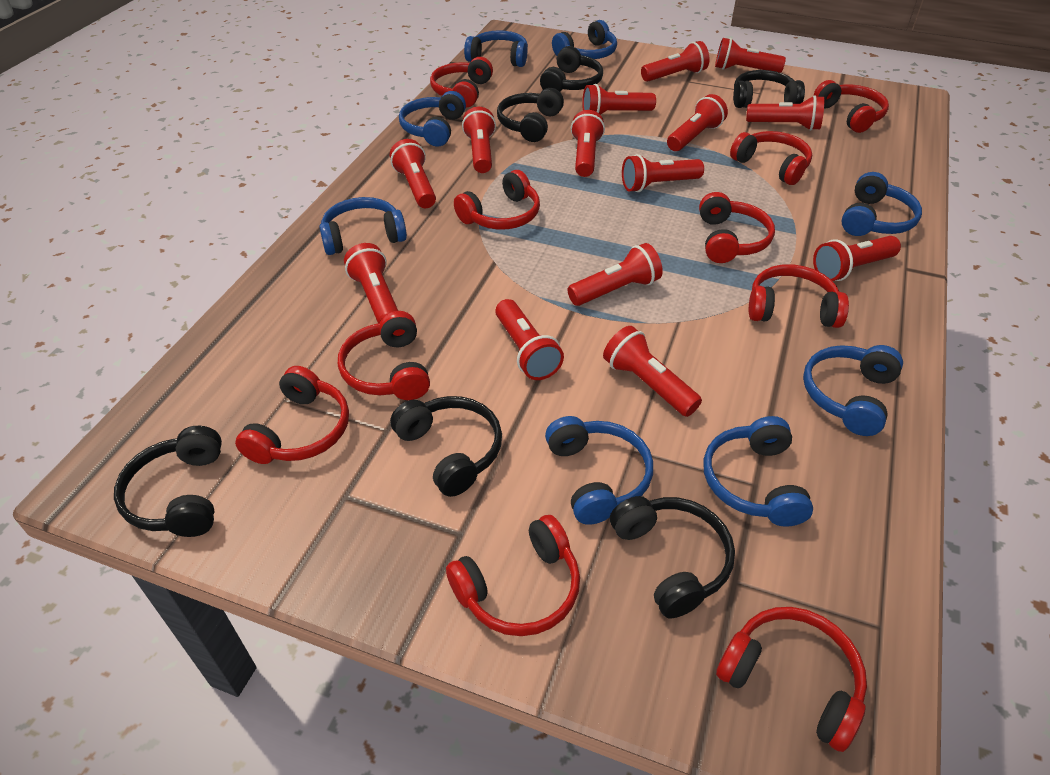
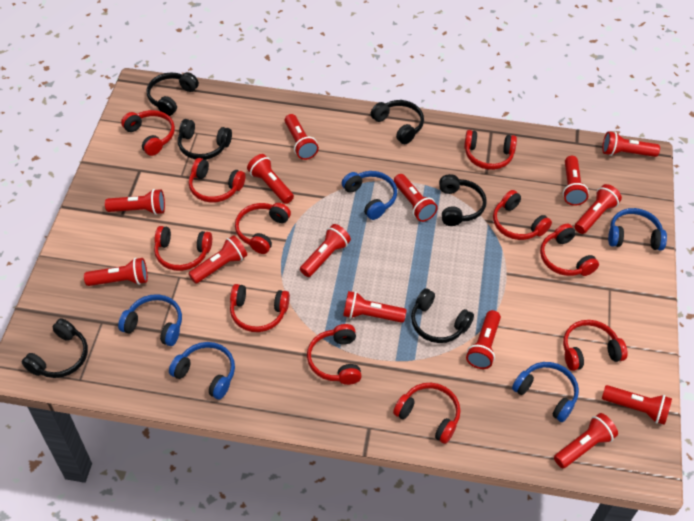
blue headphones: [319,197,407,255] [399,91,466,147] [464,30,528,67] [545,416,653,525] [552,20,617,59] [704,416,813,527] [803,345,903,436] [841,172,922,236] = 8 -> [118,294,182,346] [169,342,235,399] [342,171,397,220] [512,362,579,422] [608,208,667,251] = 5
red headphones: [235,366,349,464] [338,311,430,400] [430,57,493,107] [446,515,580,636] [454,170,540,230] [699,192,775,263] [716,607,867,752] [730,131,812,185] [749,264,849,328] [814,80,889,133] = 10 -> [121,110,175,156] [154,226,212,271] [189,158,245,202] [230,284,290,332] [235,203,291,254] [307,324,362,385] [393,383,460,444] [464,130,517,170] [493,190,552,240] [540,224,599,276] [563,320,628,371] = 11

